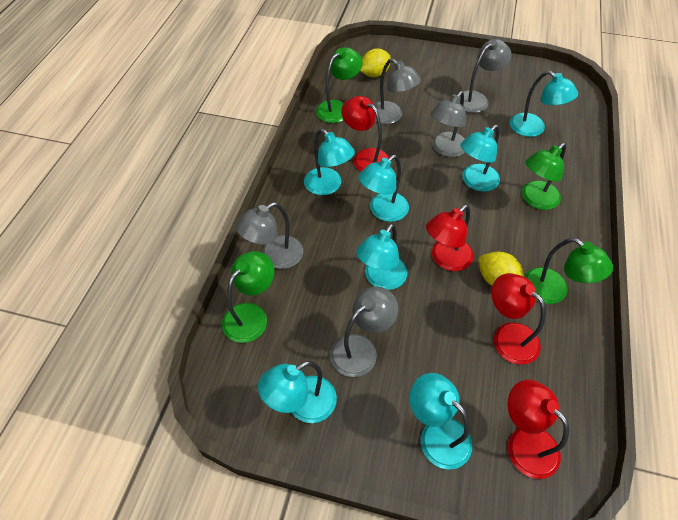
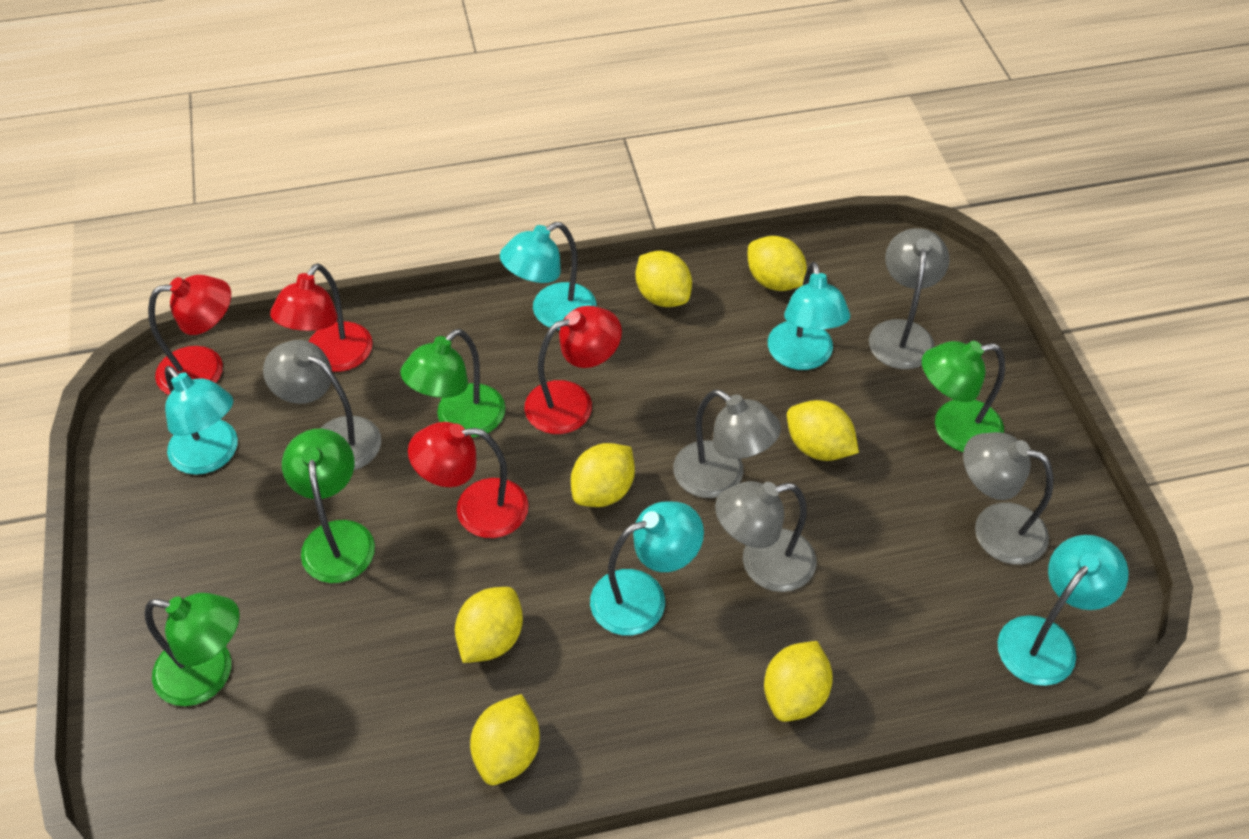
turquoise lamp: [258,361,337,423] [304,129,355,195] [356,224,408,290] [358,155,409,222] [410,373,472,470] [460,125,500,192] [510,71,578,137] = 7 -> [165,366,238,475] [500,222,597,330] [590,501,704,636] [768,262,851,370] [998,535,1129,686] = 5
yellow lemon: [360,48,391,77] [478,252,524,286] = 2 -> [455,587,523,663] [470,694,540,785] [571,443,635,507] [636,251,692,307] [748,236,807,291] [764,641,833,722] [787,400,859,461] = 7

